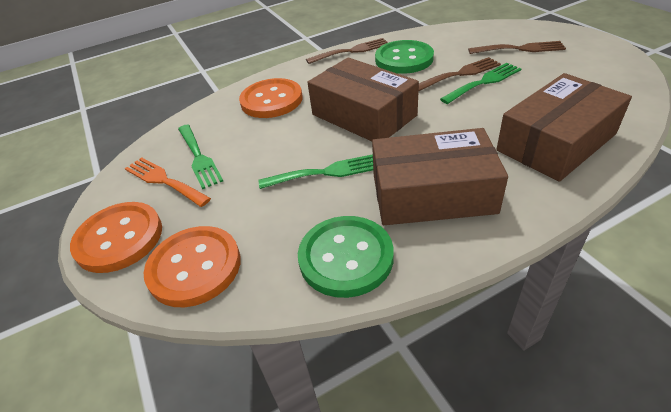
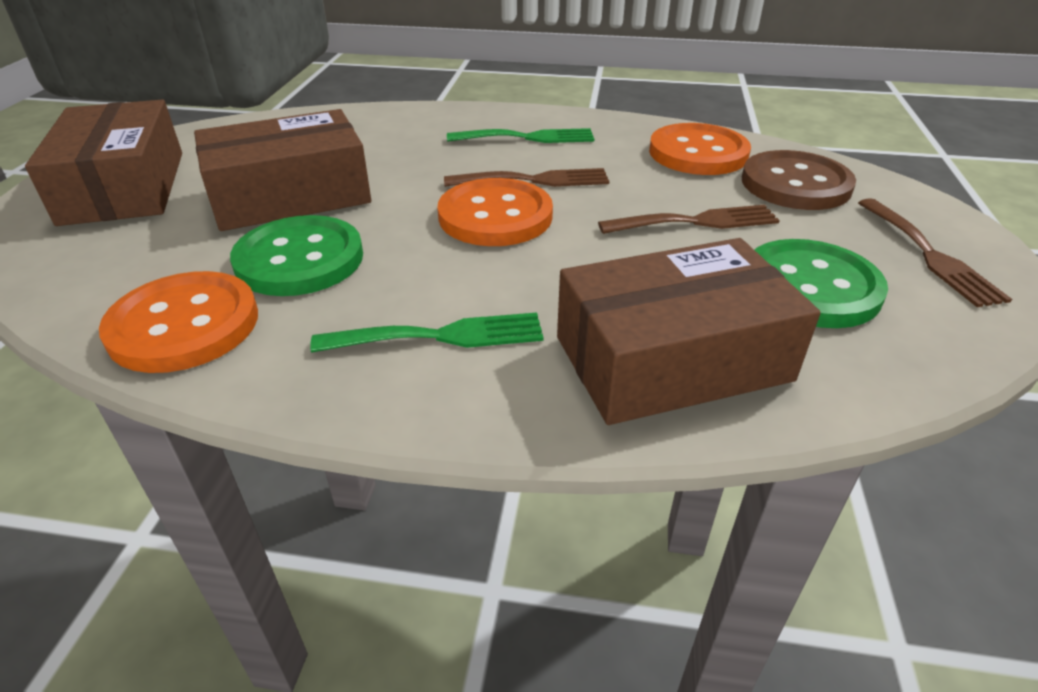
brown button: none = 0 -> [742,150,856,210] = 1
green fork: [178,124,223,189] [258,154,373,189] [440,63,521,104] = 3 -> [310,312,544,352] [447,128,594,143] = 2
orange fork: [125,157,211,207] = 1 -> none = 0

